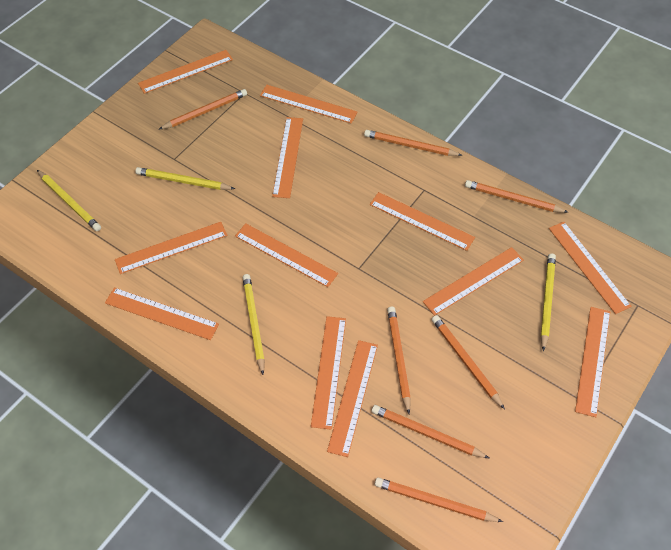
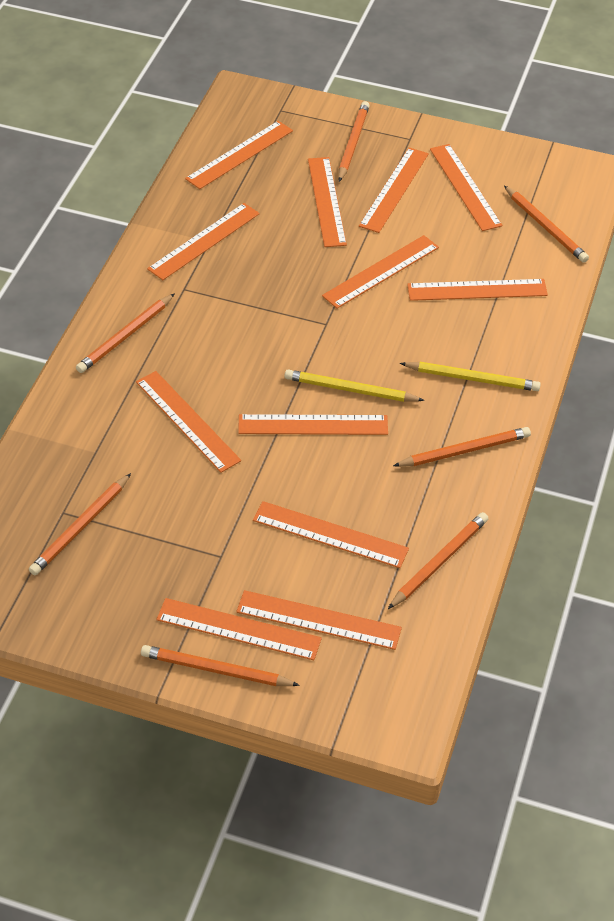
yellow pencil: [37,170,101,231] [135,167,235,190] [242,274,265,375] [540,254,556,352] = 4 -> [285,369,425,402] [400,362,541,391] = 2

